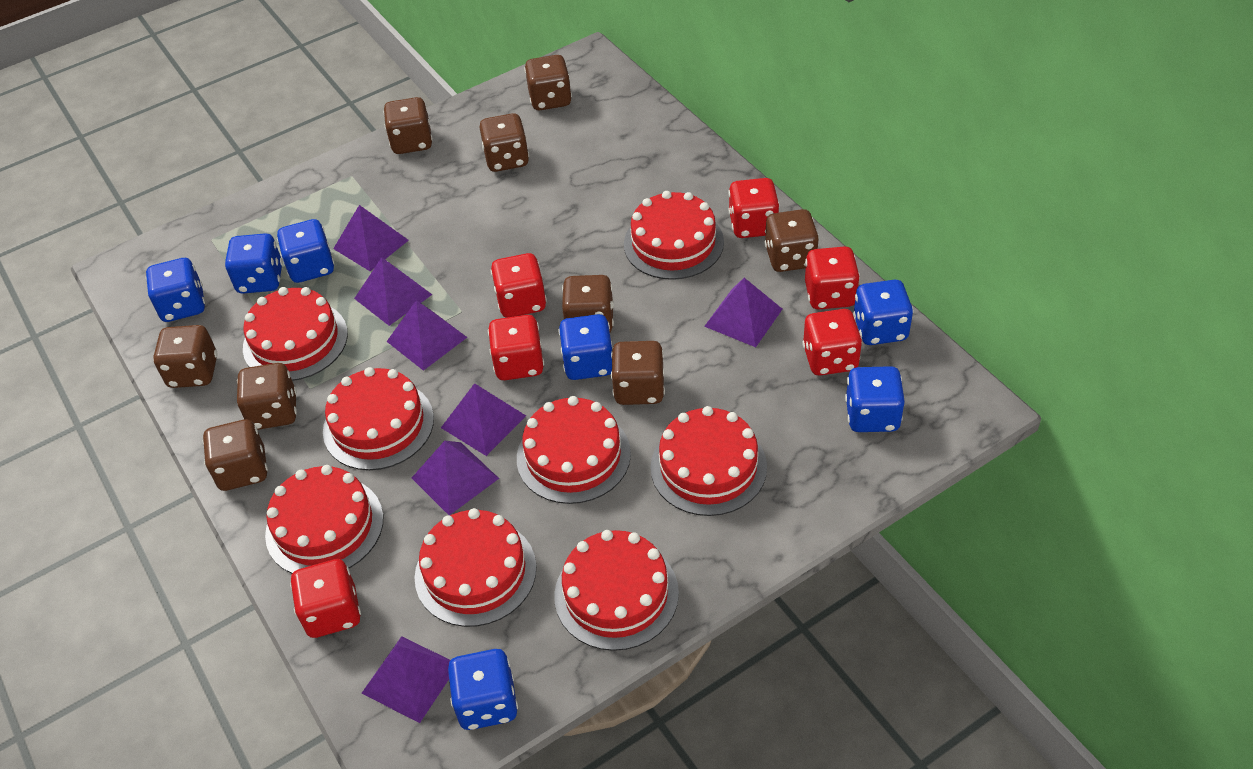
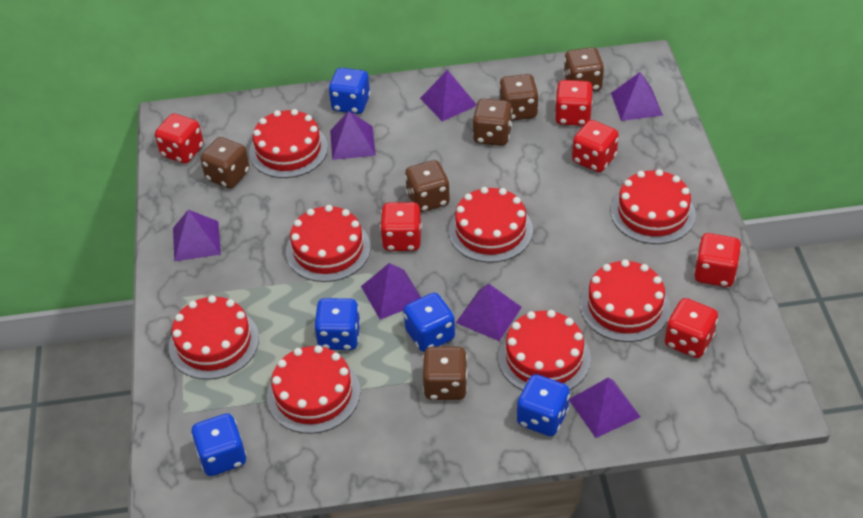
blue dice: [146,258,205,322] [225,233,283,294] [277,219,334,283] [448,649,518,730] [558,314,612,380] [845,366,905,432] [853,280,913,345] = 7 -> [191,413,247,476] [314,298,361,350] [329,68,370,114] [404,293,455,352] [517,374,570,436] = 5
brown dice: [153,325,218,388] [203,419,268,491] [237,363,297,430] [383,97,433,154] [479,113,529,172] [524,55,572,110] [562,275,614,333] [611,341,665,405] [765,209,819,272] = 9 -> [200,137,250,189] [405,160,450,212] [423,347,468,400] [473,99,513,146] [499,74,539,121] [563,47,604,91] = 6

